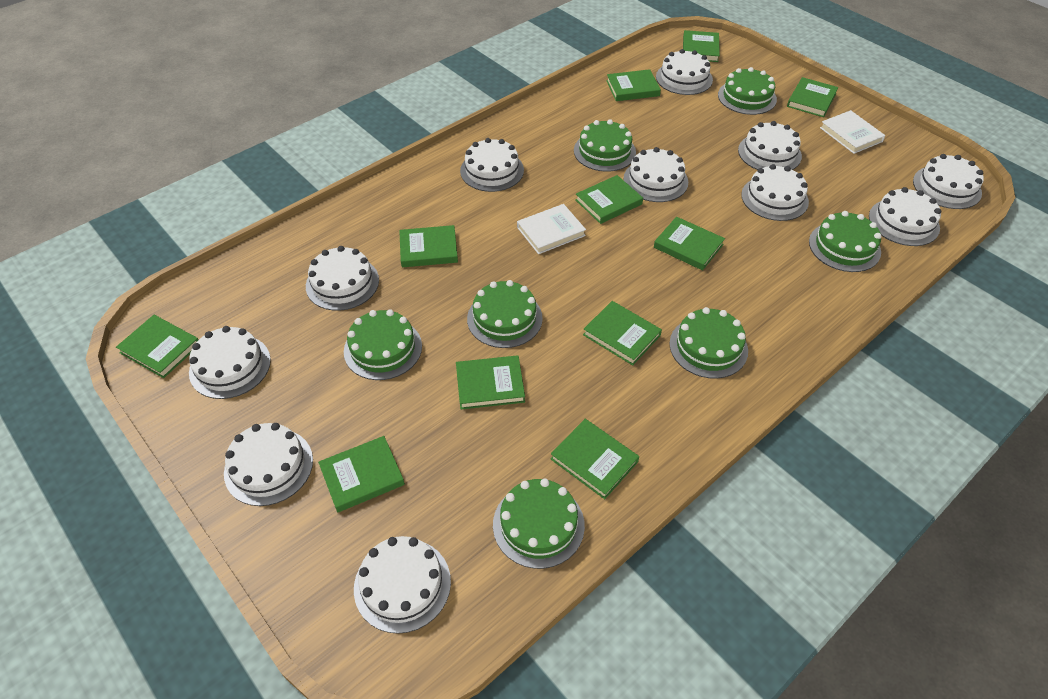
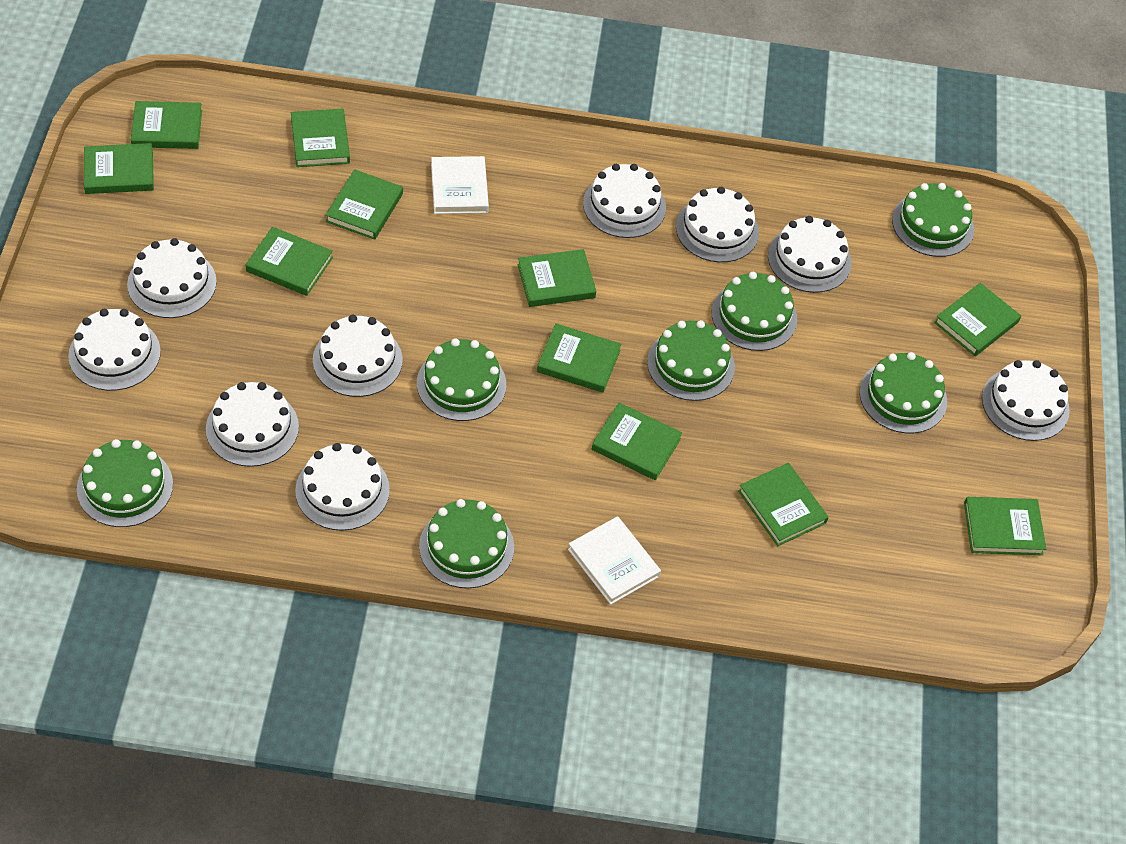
white cake: [189,326,271,399] [224,423,313,506] [306,246,379,311] [354,536,451,634] [460,138,524,192] [623,147,688,202] [656,49,713,95] [738,121,802,170] [741,164,809,221] [869,187,942,246] [913,154,984,209] = 11 -> [68,309,161,391] [127,238,217,318] [206,382,299,467] [295,443,390,531] [313,315,403,397] [583,164,666,238] [676,187,759,262] [768,216,852,293] [982,360,1070,441] = 9

